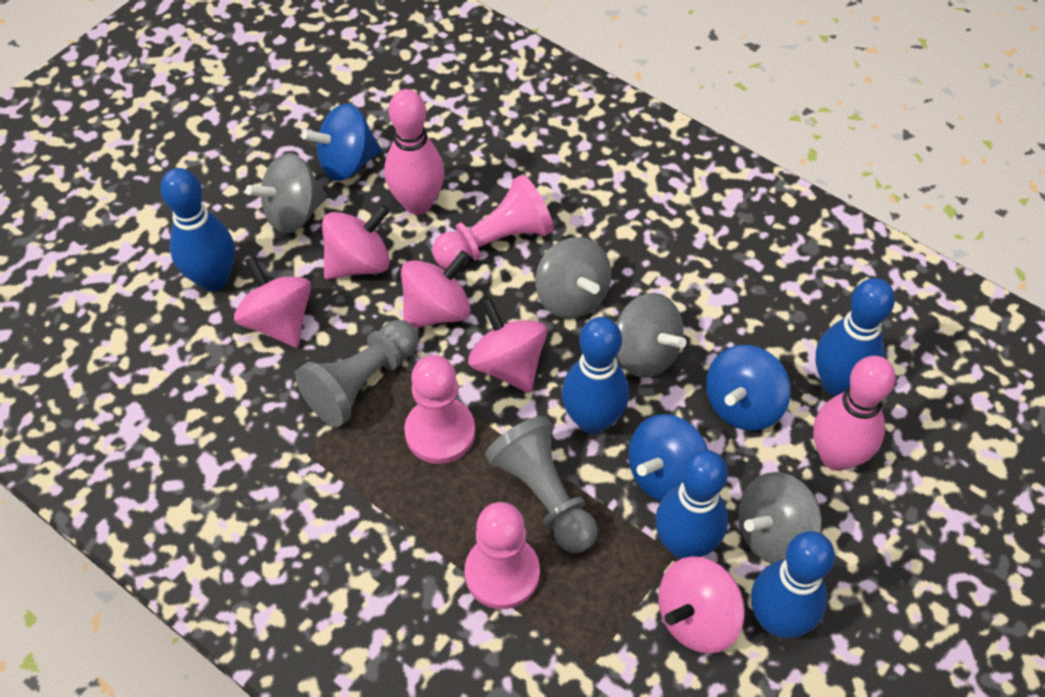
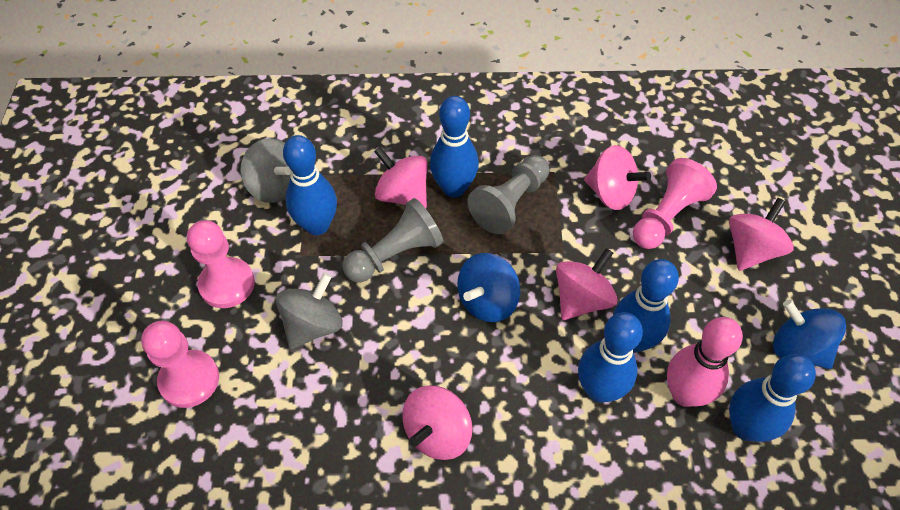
blue spinning top: [302,104,381,181] [628,414,708,501] [706,345,791,431] = 3 -> [457,253,520,322] [773,300,846,369] = 2
grey spinning top: [246,153,327,233] [535,237,611,319] [616,293,687,378] [738,472,822,564] = 4 -> [240,138,291,203] [276,273,342,349] = 2
pink bowling pin: [384,89,445,215] [813,356,896,471] = 2 -> [667,317,743,407] = 1

